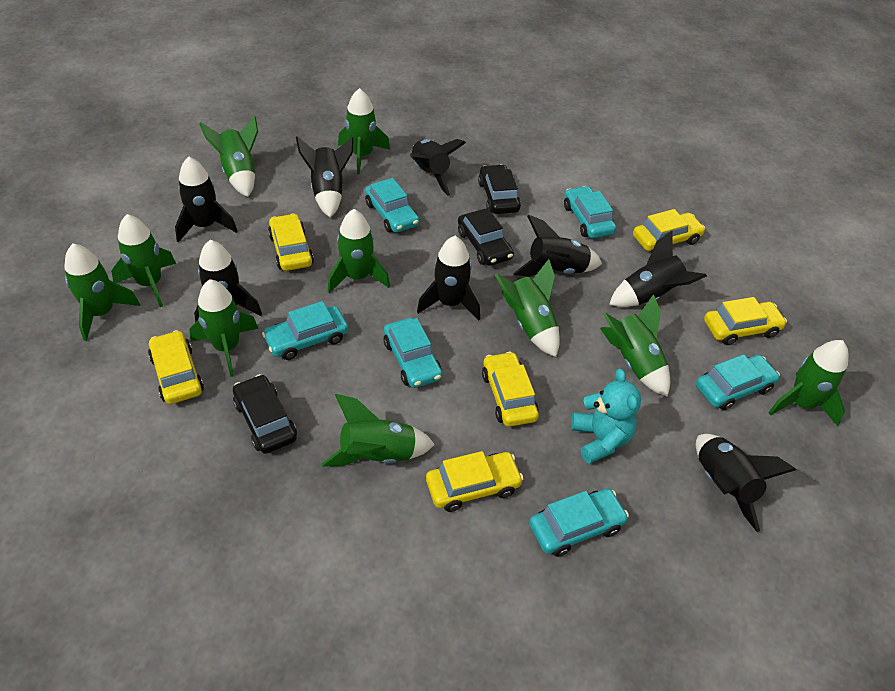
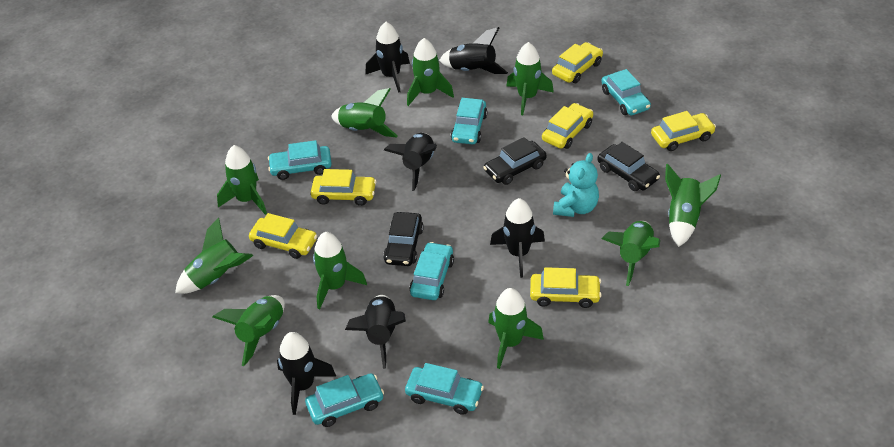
black rocket: [175,157,237,243] [194,240,262,322] [296,136,353,218] [410,139,466,196] [417,236,480,321] [513,215,602,277] [609,231,707,307] [696,434,796,532] = 8 -> [277,332,336,415] [345,295,406,369] [365,22,410,93] [384,133,437,191] [439,27,508,74] [490,198,545,278] = 6

